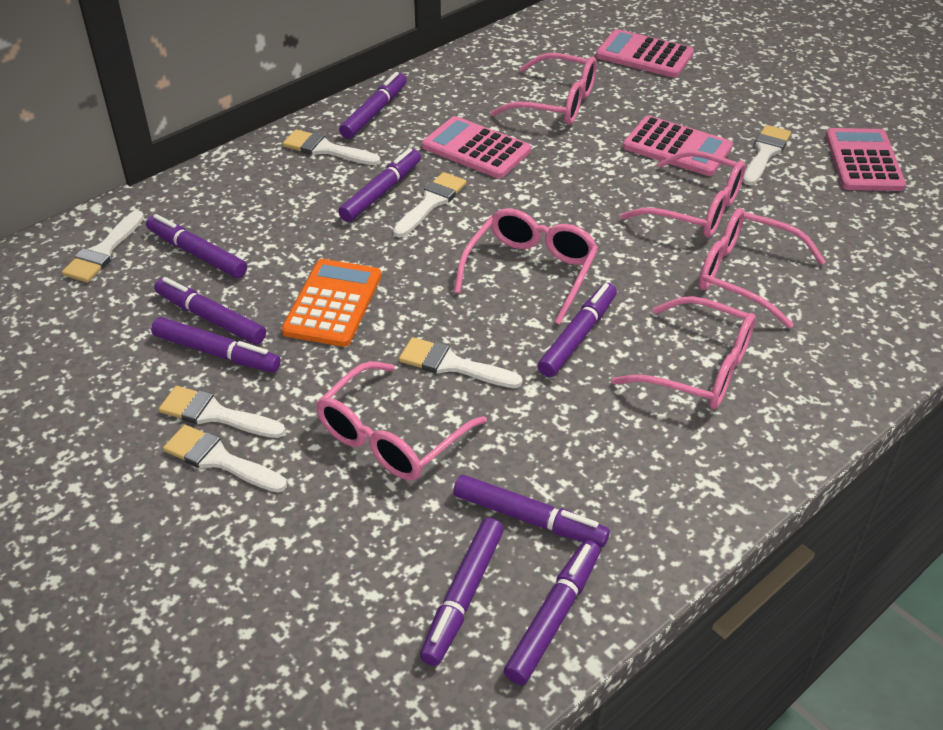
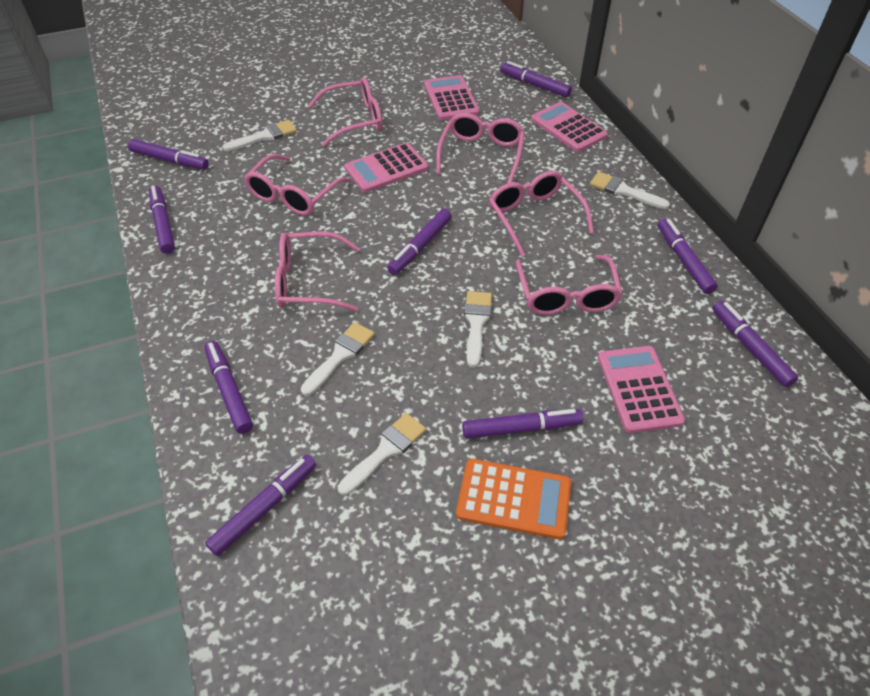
white brush: [62,210,144,283] [159,386,286,438] [163,425,287,492] [283,129,380,165] [393,172,466,237] [399,337,523,388] [743,125,791,185] = 7 -> [222,120,297,151] [301,322,375,396] [338,413,426,495] [464,291,492,367] [590,172,670,209] = 5

